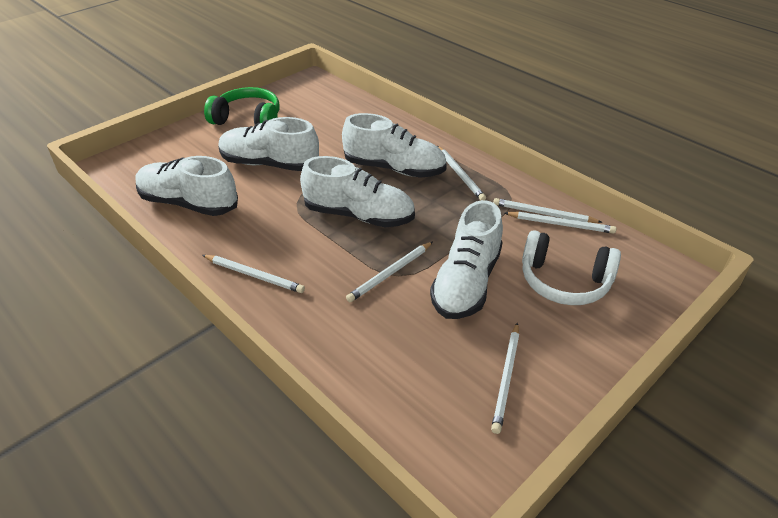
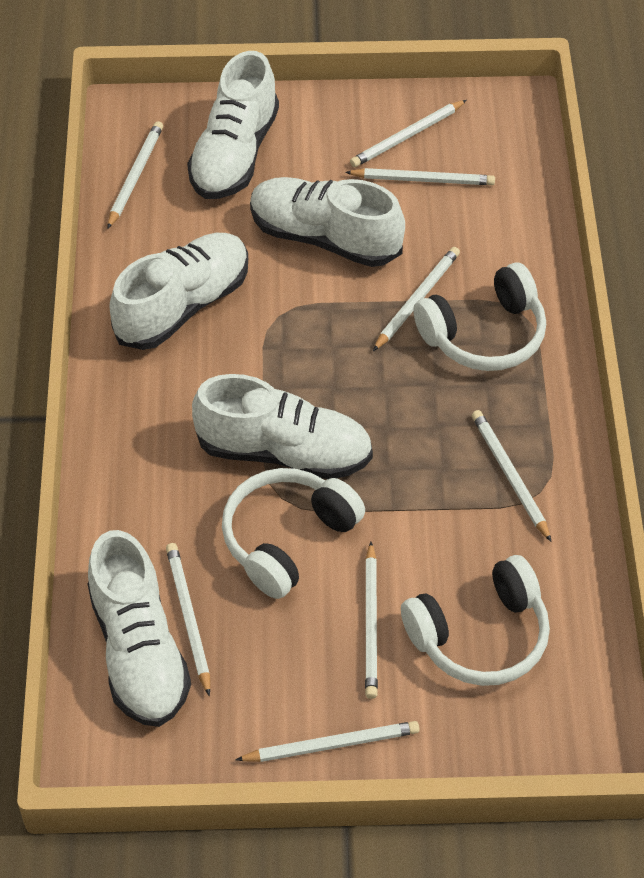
green headphones: [204,87,279,125] = 1 -> none = 0
white headphones: [522,230,621,305] = 1 -> [222,468,365,599] [401,555,550,686] [413,262,546,371] = 3
white pencil: [202,255,305,293] [346,242,433,302] [437,146,486,201] [491,322,519,434] [493,198,602,223] [505,211,616,234] = 6 -> [107,121,163,229] [166,543,210,696] [235,721,420,762] [345,168,495,185] [350,100,467,167] [365,542,378,699] [373,247,460,351] [472,410,552,542] = 8

